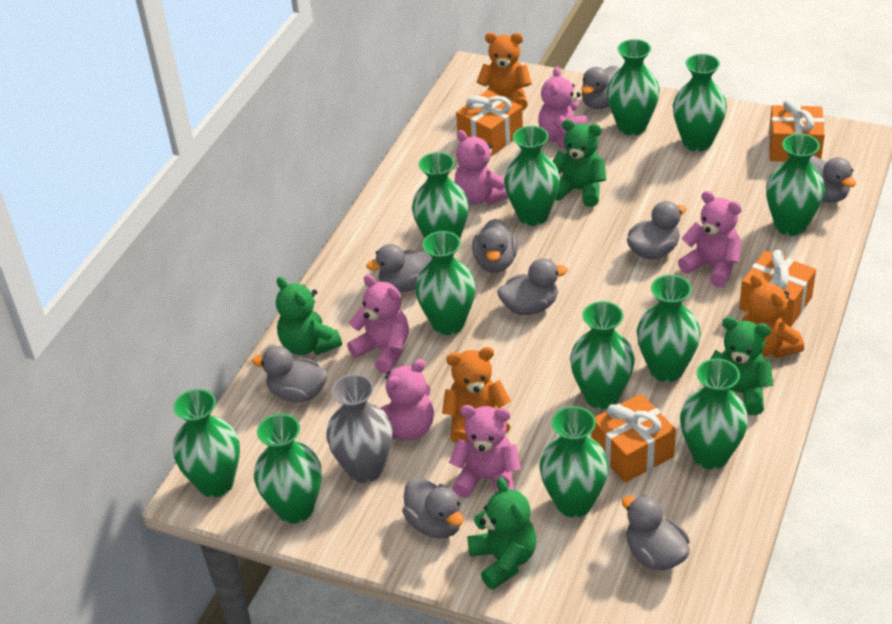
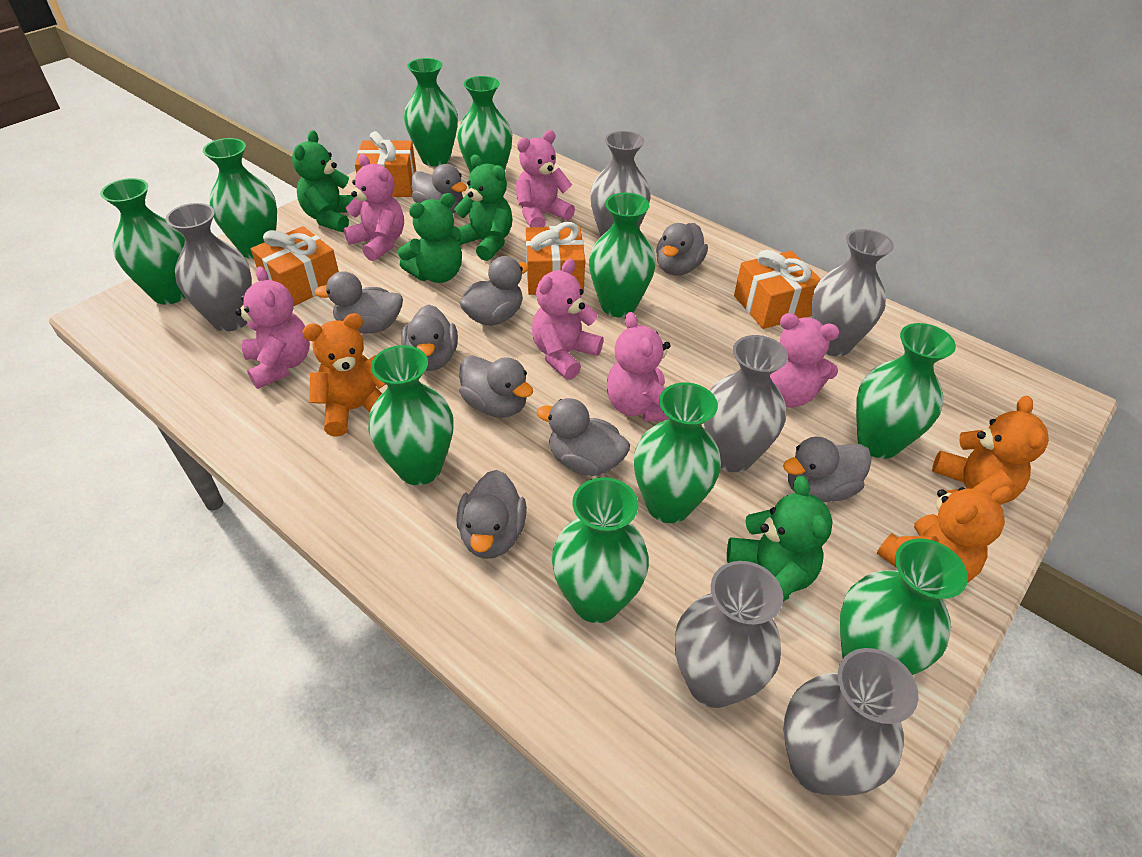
green vase: [173,389,240,497] [254,414,322,524] [412,152,469,238] [415,231,476,335] [504,126,560,226] [539,406,609,518] [570,301,635,409] [607,39,660,136] [637,275,701,382] [673,54,727,151] [680,359,748,469] [766,134,825,236] = 12 -> [100,178,185,304] [203,138,277,259] [368,345,453,485] [404,58,458,166] [457,76,512,174] [552,477,649,623] [589,193,656,317] [634,382,721,523] [840,538,968,675] [856,323,956,459] = 10
grey vase: [326,374,393,483] = 1 -> [166,203,252,332] [590,131,651,237] [675,561,783,708] [704,335,788,472] [783,648,918,796] [812,229,894,356] = 6

